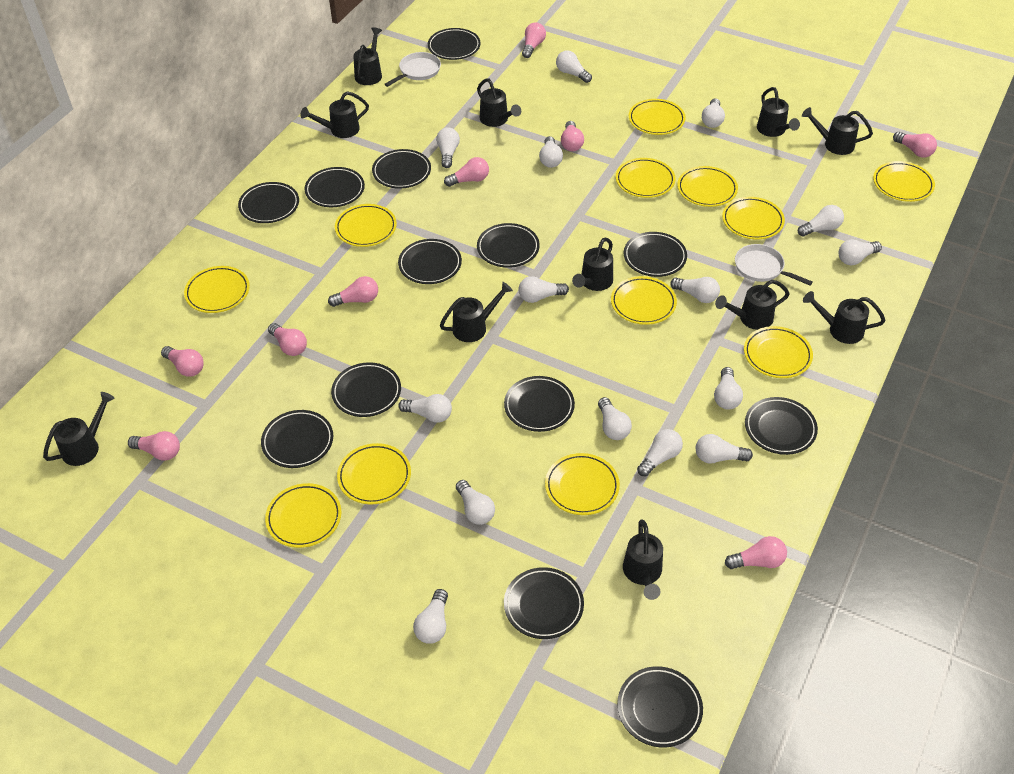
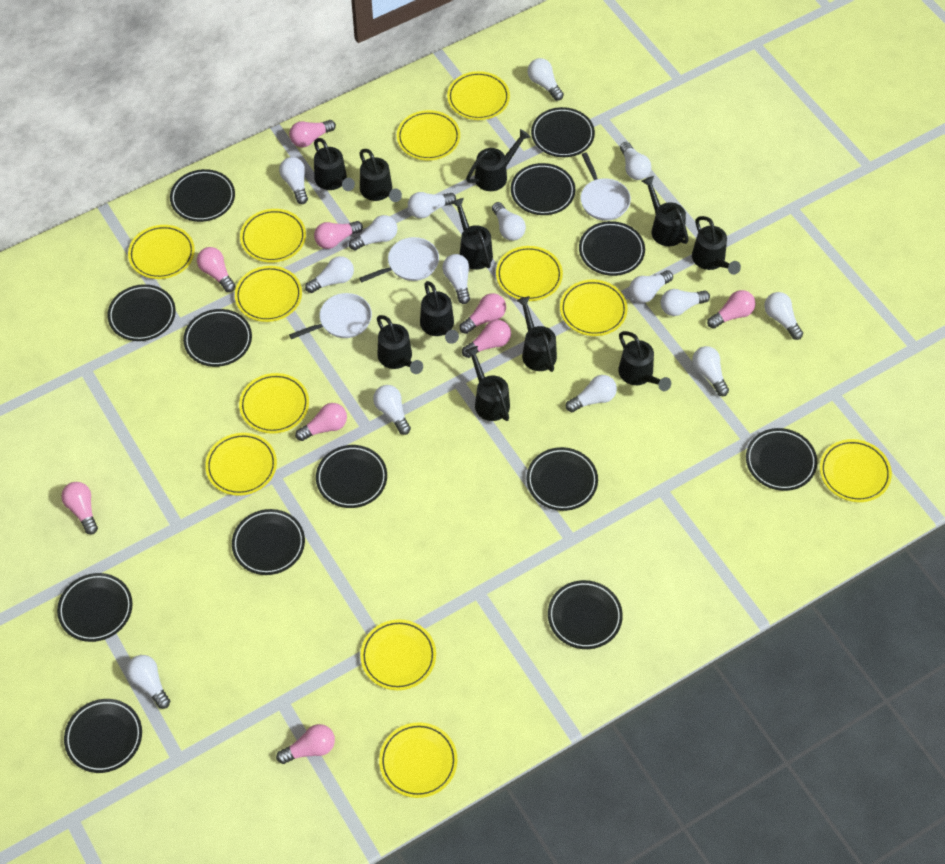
white pan: [385,52,441,87] [735,244,813,285] = 2 -> [289,293,372,339] [359,237,439,282] [581,152,631,221] = 3

